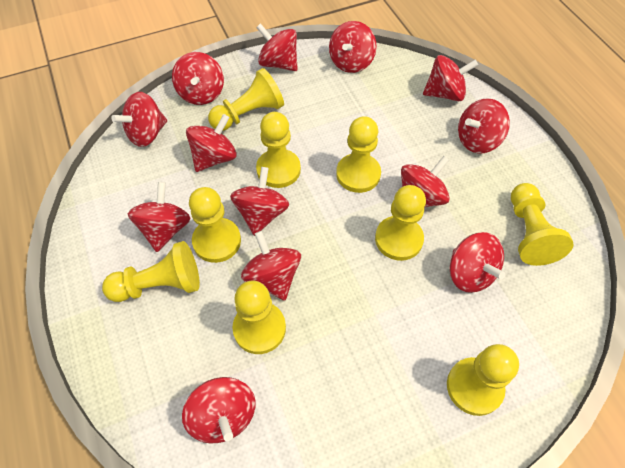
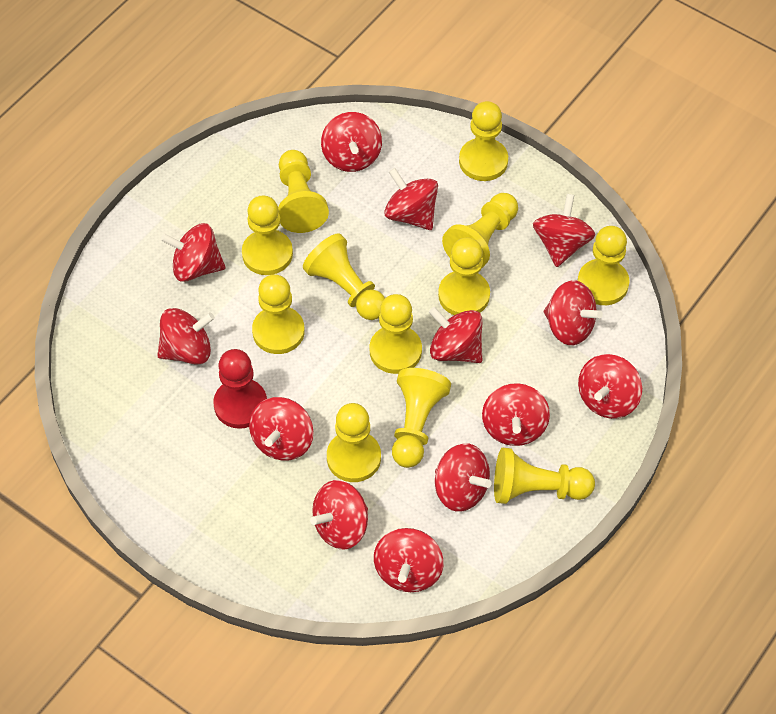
red pawn: none = 0 -> [213,349,267,429] = 1
yellow pawn: [102,241,200,302] [189,187,241,263] [208,68,284,131] [232,281,286,354] [256,112,301,188] [336,116,381,193] [375,185,426,261] [447,344,519,416] [511,183,574,266] = 9 -> [242,196,293,275] [252,274,305,354] [278,150,329,233] [303,233,385,320] [327,403,381,482] [369,294,422,374] [392,368,451,468] [438,238,490,315] [442,193,518,268] [459,101,508,181] [494,448,595,504] [577,226,630,305] = 12

